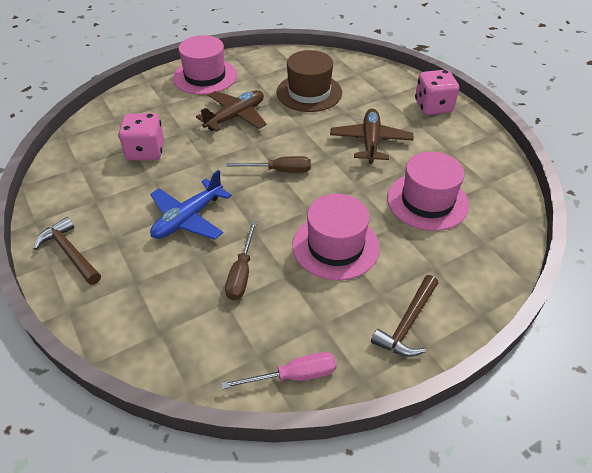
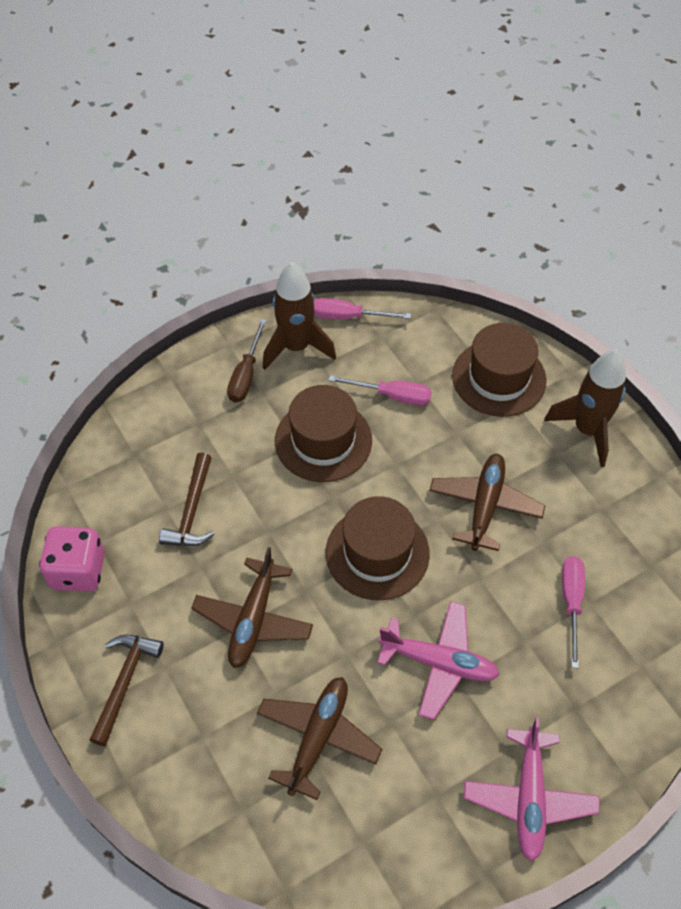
blue plane: [150,170,232,240] = 1 -> none = 0
brown hat: [276,50,342,112] = 1 -> [275,385,372,482] [326,496,430,600] [452,323,547,417] = 3
brown plane: [196,90,267,132] [330,109,414,164] = 2 -> [191,547,313,668] [257,677,382,800] [429,454,545,551] = 3
brown rocket: none = 0 -> [263,262,336,370] [544,349,626,467] = 2
brown screwdriver: [225,222,257,300] [226,156,311,173] = 2 -> [227,319,267,402] = 1
pink dice: [118,113,164,161] [415,70,459,115] = 2 -> [39,526,105,592] = 1
pink hat: [173,35,237,95] [292,194,380,280] [387,152,469,231] = 3 -> none = 0
pink plane: none = 0 -> [377,601,500,720] [464,718,600,861] = 2
pink screwdriver: [221,352,337,389] = 1 -> [314,298,411,320] [328,375,432,405] [562,556,585,668] = 3

